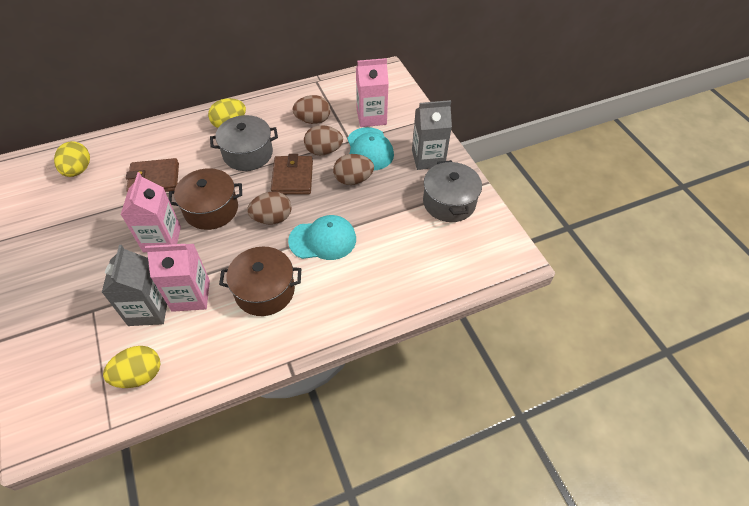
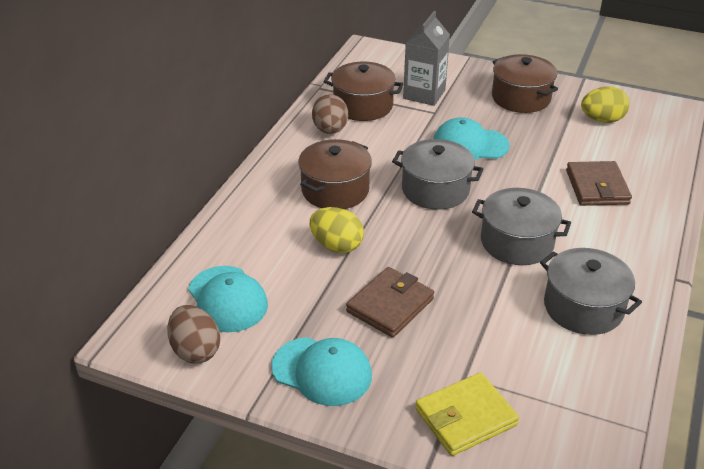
brown egg: [247,191,292,224] [292,95,330,124] [304,125,343,155] [333,154,374,185] = 4 -> [167,305,220,363] [312,94,348,134] = 2
brown pot: [169,168,242,230] [219,246,301,316] = 2 -> [298,139,372,209] [323,62,404,121] [492,54,558,113] = 3
grey carton: [102,245,167,326] [412,100,452,170] = 2 -> [403,11,450,106] = 1
grey pot: [210,115,278,171] [423,160,482,222] = 2 -> [392,139,483,210] [472,188,571,265] [540,248,642,335] = 3
pink carton: [121,172,181,252] [145,244,210,312] [356,58,389,127] = 3 -> none = 0
turquoise cap: [288,215,356,260] [347,127,394,170] = 2 -> [188,266,268,332] [271,337,372,406] [433,117,510,160] = 3
yellow egg: [54,141,90,177] [103,346,161,388] [208,98,246,128] = 3 -> [310,207,364,253] [581,86,629,123] = 2
yellow wallet: none = 0 -> [415,372,519,456] = 1

